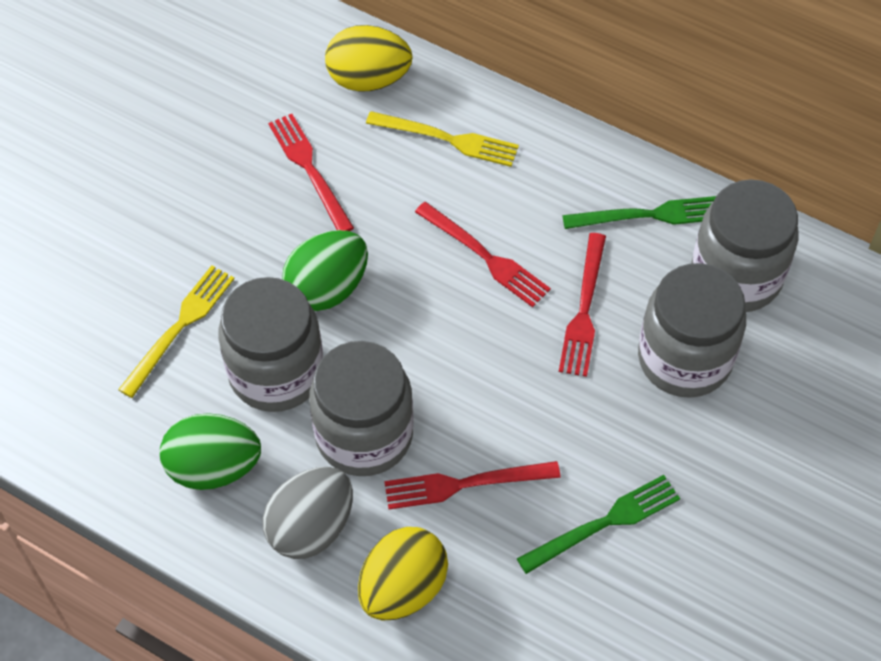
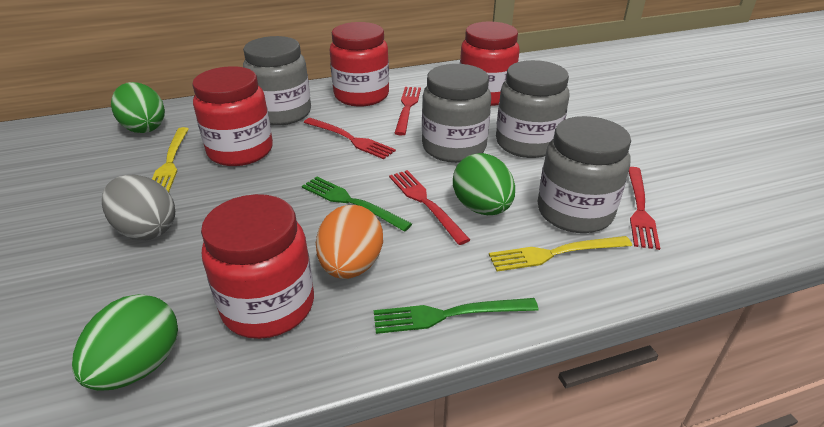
green egg: [160,413,261,490] [282,230,368,311] = 2 -> [72,294,178,391] [111,82,165,133] [453,153,515,215] = 3
orange egg: none = 0 -> [316,205,383,279] = 1
red jar: none = 0 -> [192,66,273,166] [201,194,314,339] [330,22,389,107] [460,21,520,106] = 4
yellow egg: [325,25,412,92] [358,527,448,620] = 2 -> none = 0

